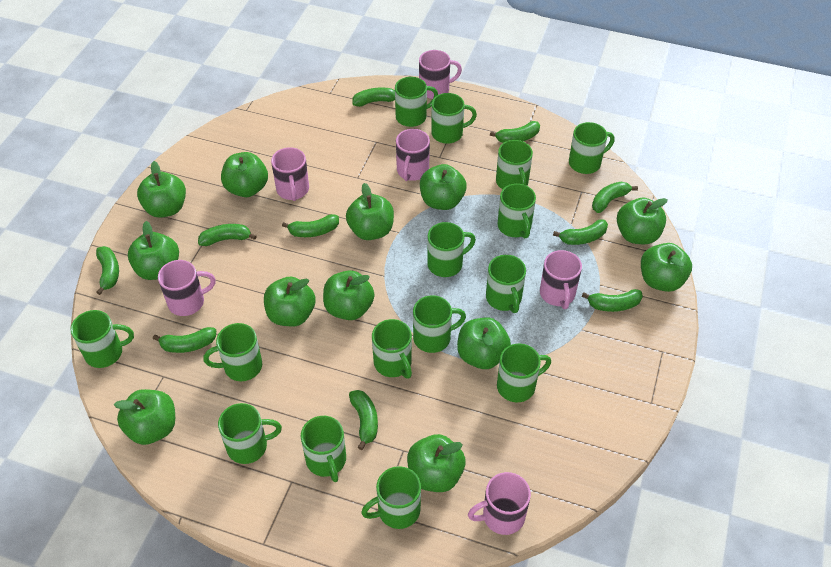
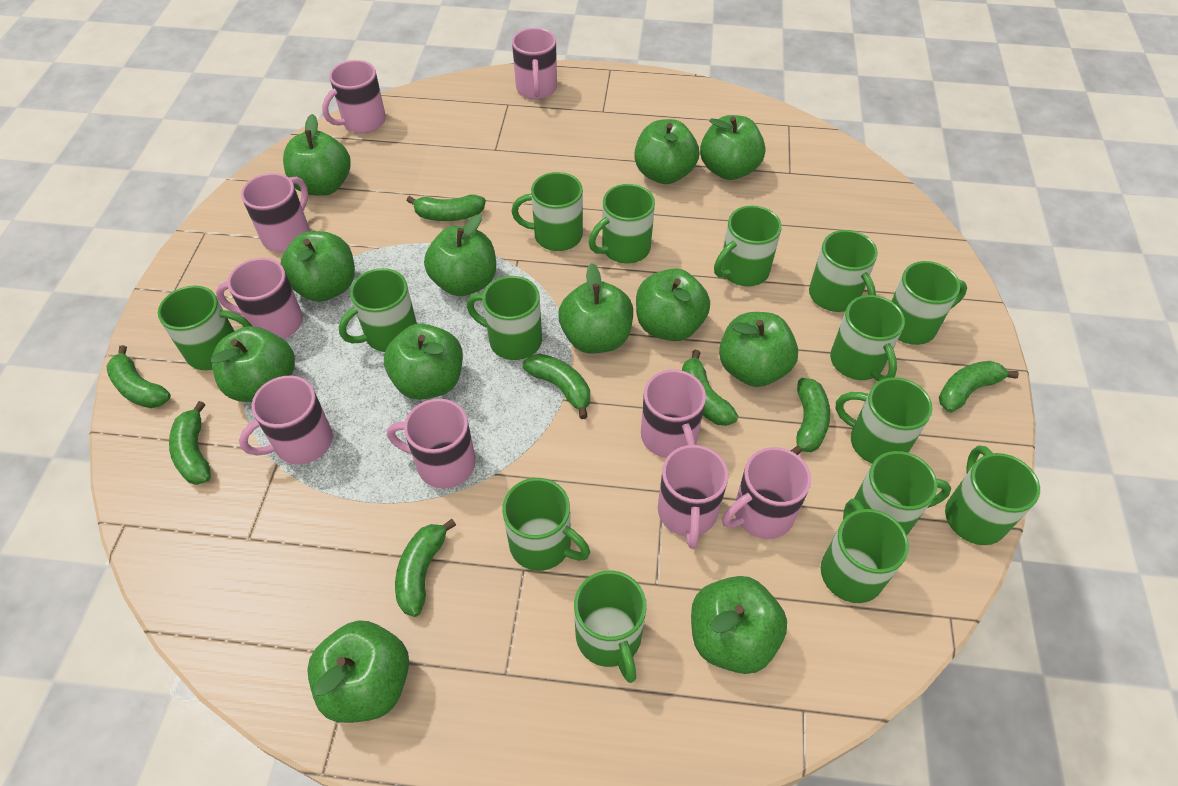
green banana: [96,246,119,295] [153,327,216,353] [198,224,257,246] [282,214,339,237] [349,390,378,450] [352,88,395,107] [490,121,540,143] [553,219,608,245] [582,289,643,312] [592,181,638,213] = 10 -> [106,345,171,408] [169,401,211,485] [395,519,456,617] [407,195,486,221] [522,354,590,419] [682,350,738,426] [791,378,830,455] [939,361,1019,412] = 8
pink mug: [158,260,216,316] [271,147,309,201] [396,129,430,181] [419,50,462,99] [468,472,531,535] [540,250,582,309] = 6 -> [216,258,303,339] [239,376,333,464] [241,173,310,252] [322,60,386,133] [387,399,476,489] [512,28,557,99] [641,370,706,458] [658,445,728,549] [722,447,811,539] = 9

